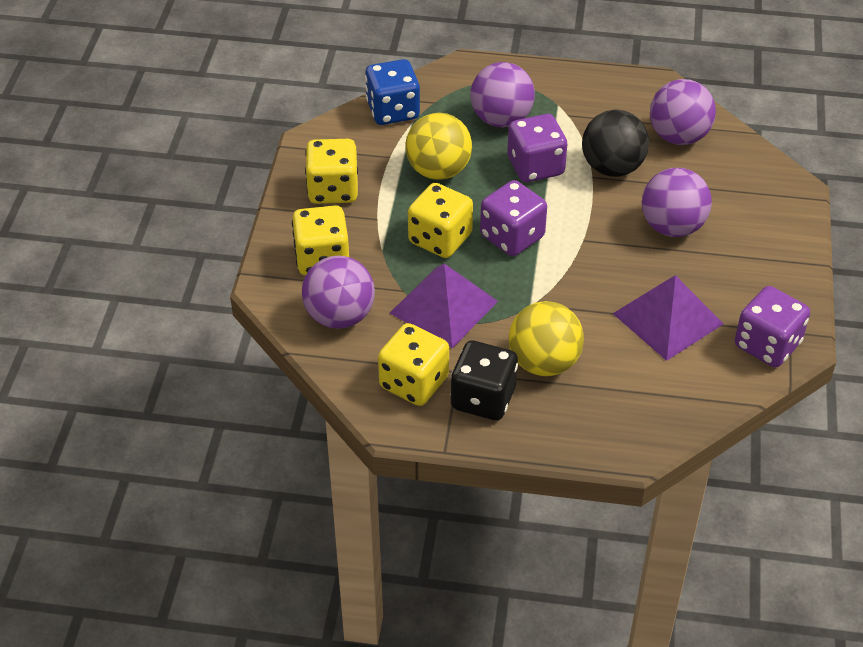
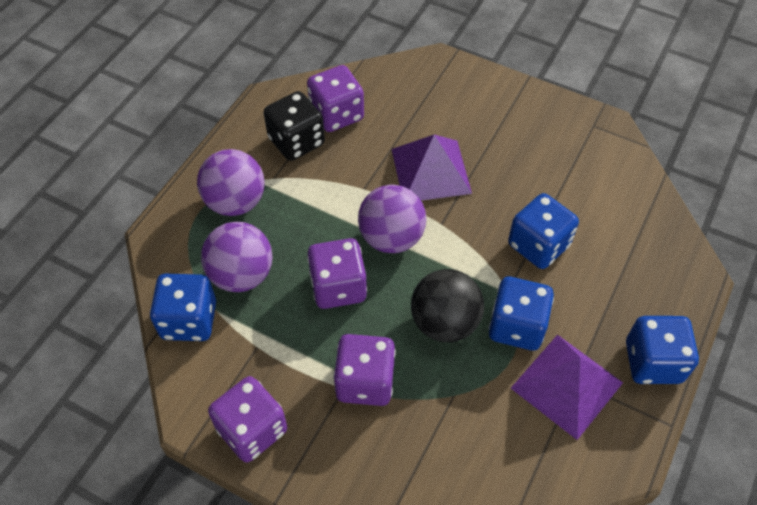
blue dice: [365,59,420,125] = 1 -> [150,273,216,341] [488,277,554,351] [508,193,579,269] [626,316,699,384] = 4
purple ball: [302,256,375,329] [470,62,535,127] [642,168,712,237] [650,79,716,145] = 4 -> [197,149,265,216] [201,222,273,292] [358,185,426,253] = 3
purple dice: [480,180,547,256] [507,114,567,182] [735,286,810,367] = 3 -> [208,376,287,462] [307,65,364,132] [307,238,367,309] [333,334,396,406] = 4
yellow ball: [405,113,472,180] [509,301,584,376] = 2 -> none = 0
yellow dice: [292,205,349,275] [305,139,358,204] [378,323,449,406] [408,183,473,258] = 4 -> none = 0

